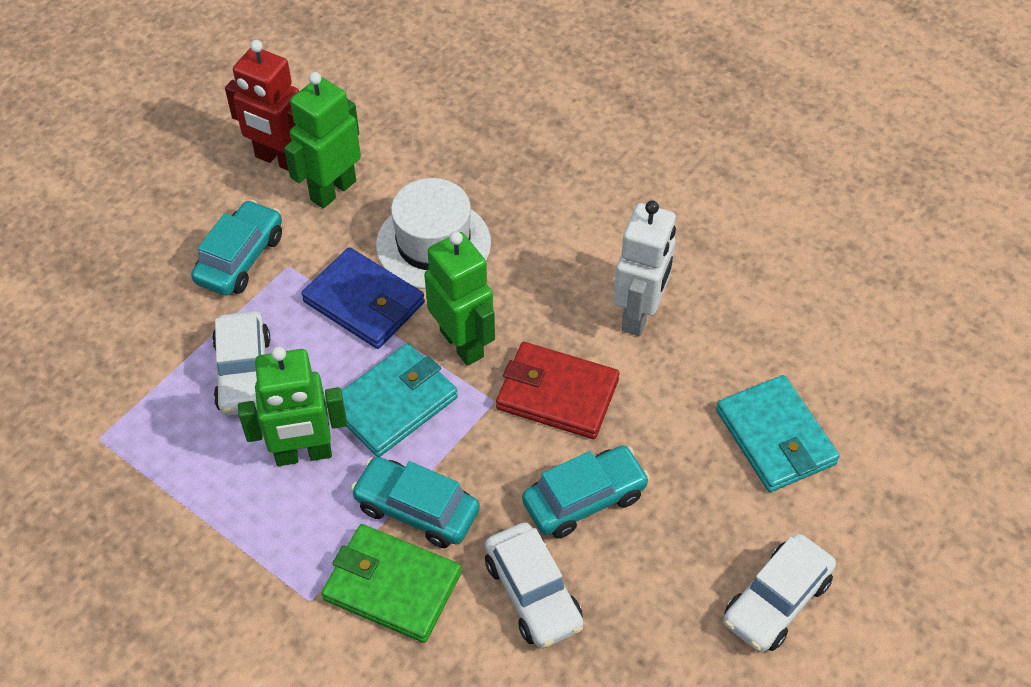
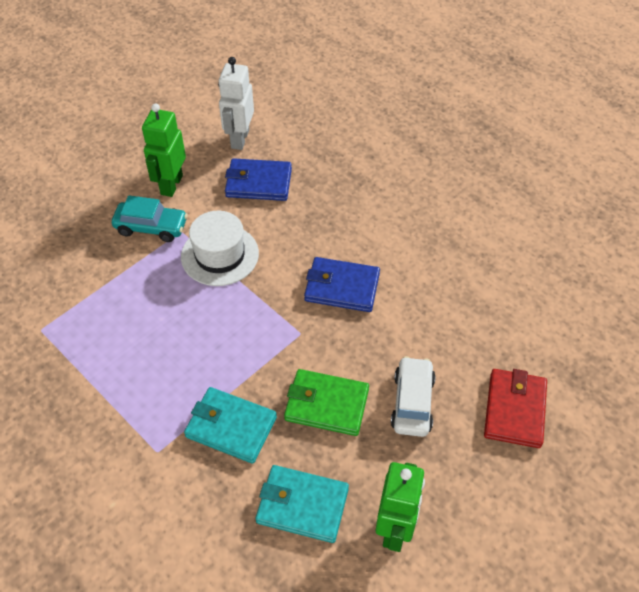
blue wallet: [301,247,425,349] = 1 -> [225,158,292,201] [304,257,380,312] = 2
green robot: [238,346,347,466] [284,72,361,208] [424,231,495,366] = 3 -> [142,103,186,197] [376,462,425,552] = 2
red robot: [225,40,299,171] = 1 -> none = 0
turquoise car: [191,200,282,296] [351,457,480,548] [522,446,650,538] = 3 -> [112,195,188,242] = 1
white car: [212,311,271,416] [485,522,583,649] [723,534,836,652] = 3 -> [391,356,436,437] = 1

